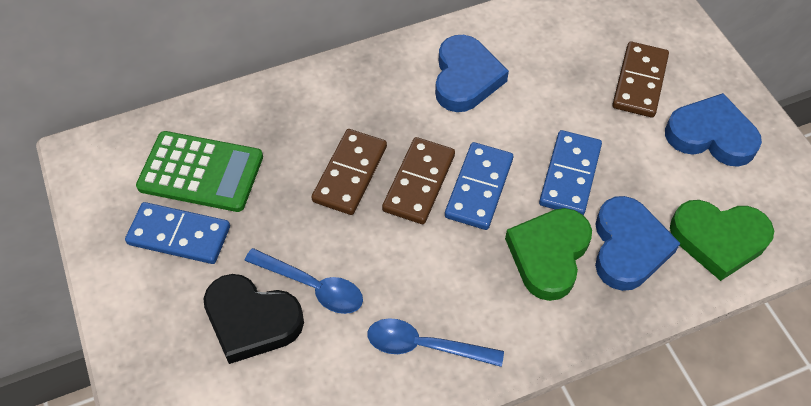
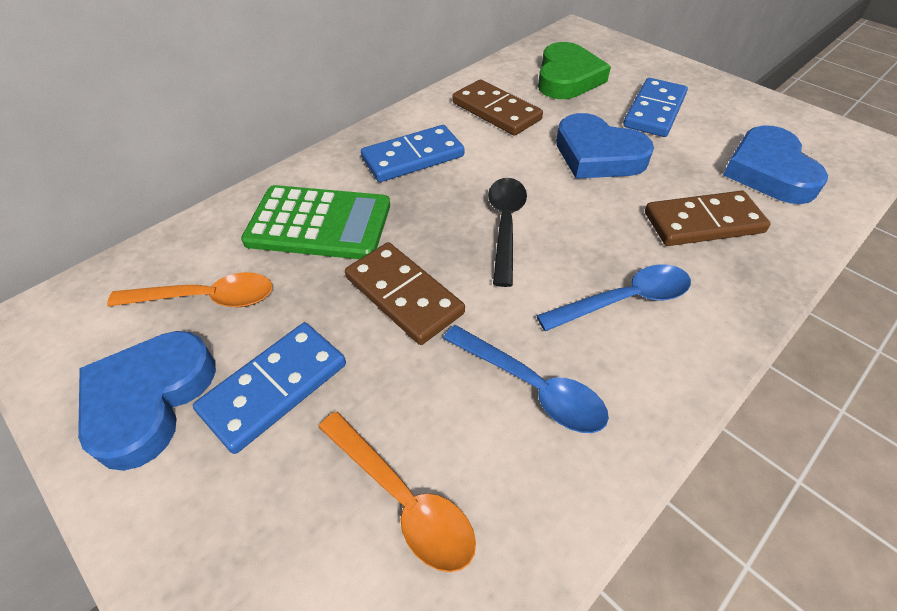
black heart: [203,274,304,364] = 1 -> none = 0
black spoon: none = 0 -> [488,178,527,287] = 1
green heart: [505,208,592,301] [670,200,774,281] = 2 -> [538,42,611,99] = 1
orange spoon: none = 0 -> [107,272,272,307] [319,412,476,572] = 2

